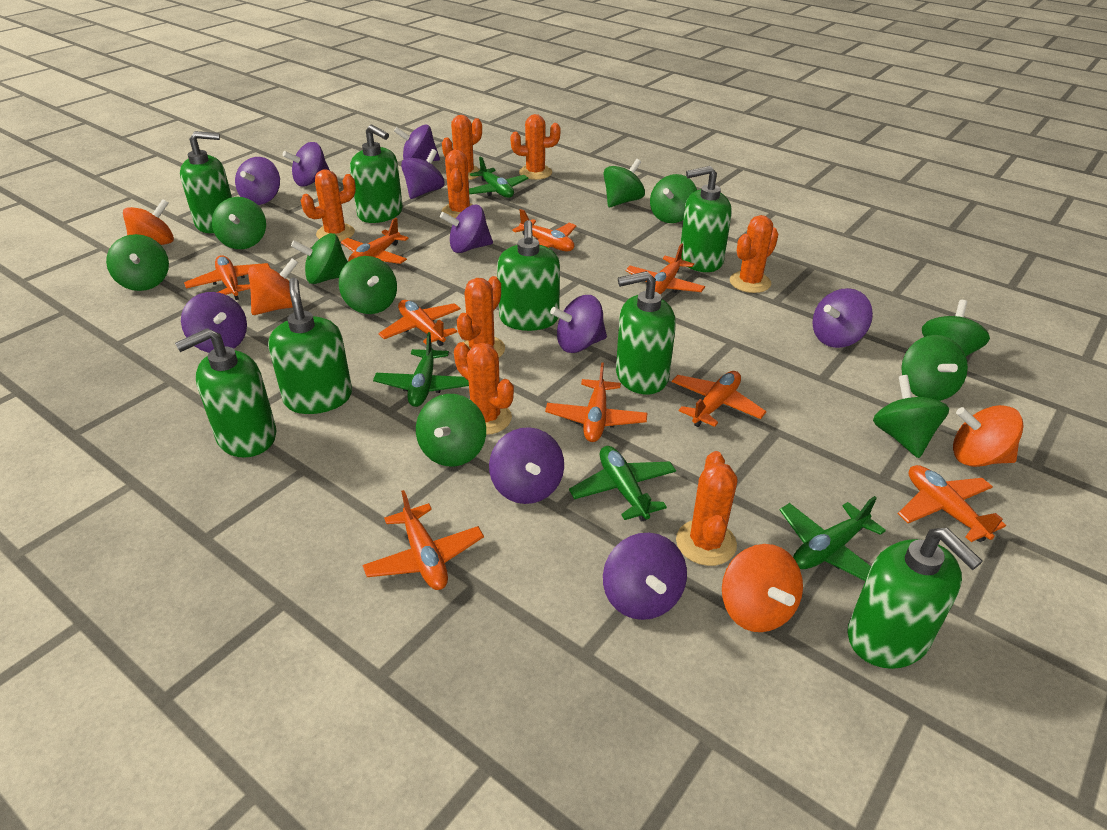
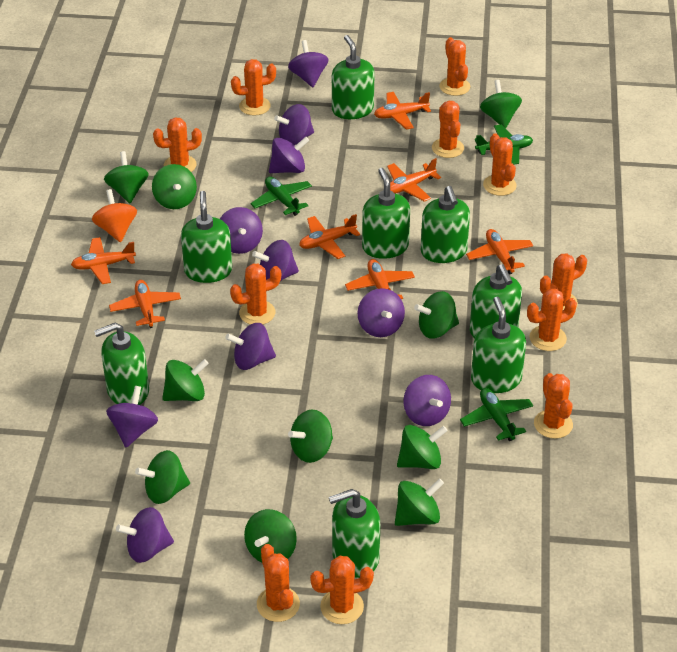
green plane: [373,332,469,407] [469,156,529,198] [569,446,676,522] [780,496,886,581] = 4 -> [251,177,312,216] [460,388,533,441] [475,125,533,164] = 3
orange cactus: [301,169,356,241] [442,115,482,180] [442,150,473,219] [454,342,514,435] [457,276,505,358] [510,114,560,180] [676,451,738,566] [730,215,779,293] = 8 -> [153,117,202,172] [230,264,281,325] [231,59,276,116] [257,544,300,622] [310,556,374,624] [432,101,464,158] [439,37,470,96] [483,133,517,196] [527,289,577,351] [534,373,573,439] [540,253,587,310] = 11
orange plane: [184,255,271,300] [341,218,408,264] [363,490,484,590] [378,300,461,346] [512,209,576,251] [545,362,648,442] [626,243,705,295] [672,371,766,427] [898,465,1006,542] = 9 -> [71,237,136,284] [109,280,181,328] [299,214,360,259] [345,259,415,299] [374,92,431,130] [387,158,441,202] [466,229,533,274] = 7
orange spinning top: [123,199,174,245] [248,258,298,315] [722,544,803,632] [953,405,1024,467] = 4 -> [92,189,137,242] = 1

